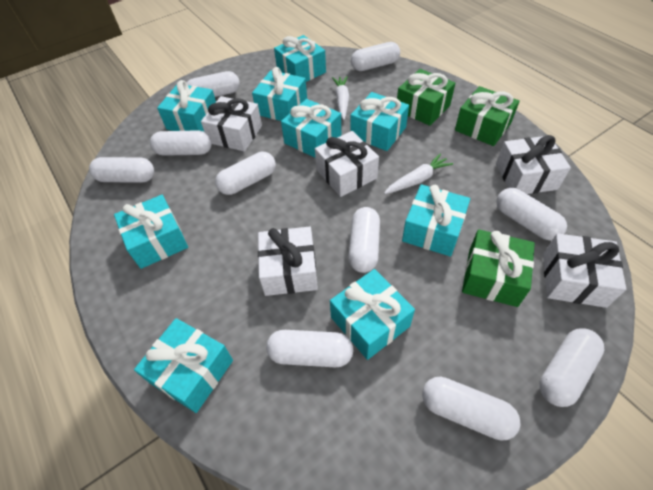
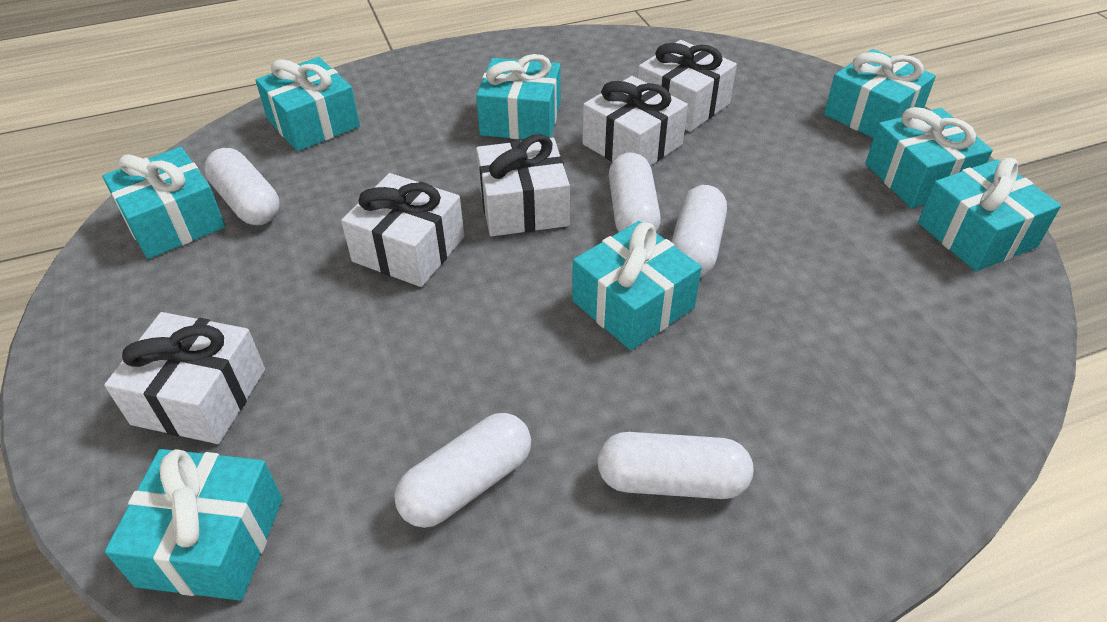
green gift: [397,69,455,126] [455,86,520,146] [462,229,535,307] = 3 -> none = 0
turquoise gift: [114,195,188,269] [134,318,233,413] [157,80,216,132] [252,67,307,121] [274,35,326,82] [281,99,341,158] [330,269,415,360] [350,92,409,151] [402,184,470,257] = 9 -> [102,147,226,259] [105,449,283,601] [255,57,360,151] [476,54,561,139] [572,221,702,350] [824,49,936,138] [865,107,993,208] [918,158,1061,272] = 8
white capsule: [89,157,154,183] [150,130,212,156] [187,71,240,97] [215,152,276,195] [266,330,353,368] [348,207,380,273] [351,42,400,71] [422,377,521,441] [496,188,567,240] [539,328,604,407] = 10 -> [204,148,280,225] [394,413,531,528] [597,432,753,499] [609,152,661,232] [671,185,727,278] = 5
white carrot: [332,76,349,120] [384,153,453,194] = 2 -> none = 0

